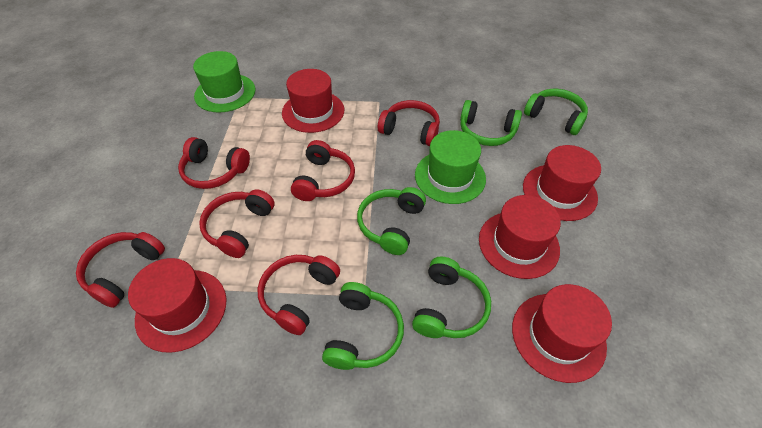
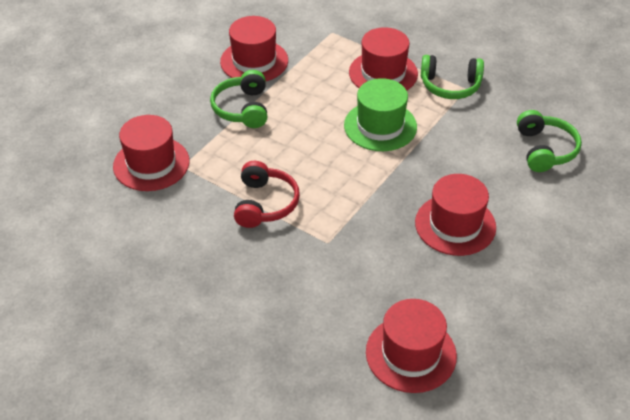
green hat: [193,51,256,113] [415,130,486,204] = 2 -> [344,78,417,151] = 1
green headphones: [322,282,404,370] [357,187,426,255] [412,257,491,338] [460,100,522,146] [524,89,588,135] = 5 -> [210,70,267,128] [421,55,484,99] [517,110,582,172] = 3
red headphones: [76,232,165,308] [178,137,250,189] [199,189,275,258] [257,255,340,335] [291,140,355,201] [378,100,440,146] = 6 -> [234,161,300,228] = 1

